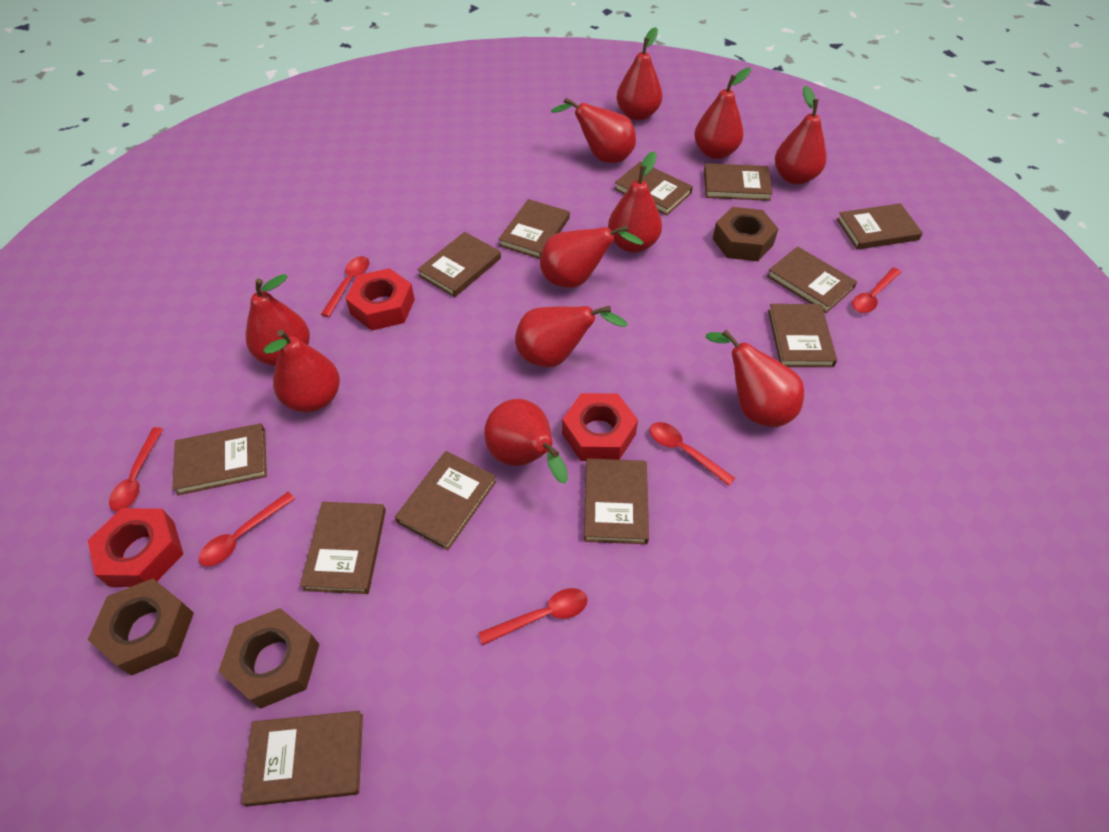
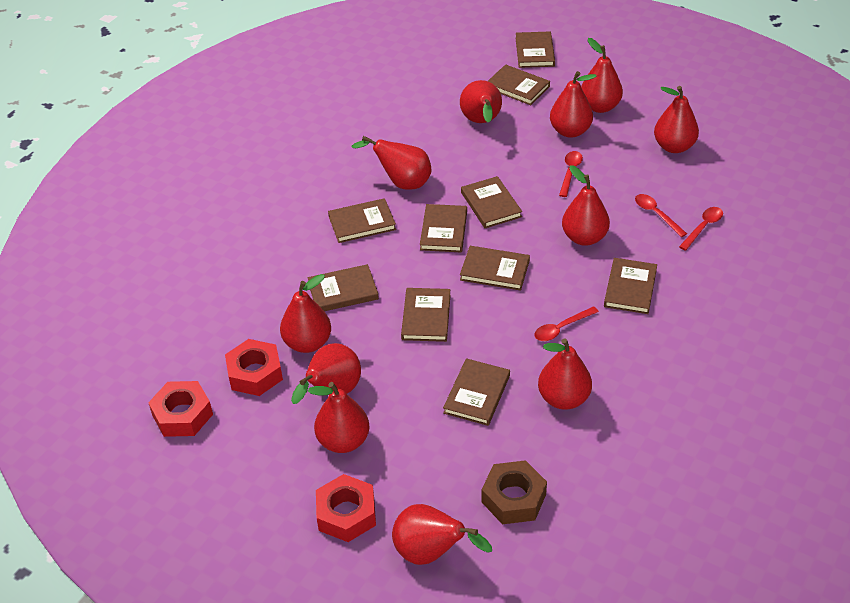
brown book: [173,423,267,495] [241,711,363,807] [300,502,386,594] [395,451,497,550] [417,232,501,297] [498,199,570,259] [584,458,649,544] [614,161,693,216] [704,163,773,201] [767,247,857,313] [768,304,837,367] [837,203,923,250] = 12 -> [308,264,379,311] [328,198,396,243] [401,288,451,342] [420,204,467,252] [443,358,510,426] [460,246,530,291] [461,176,522,228] [488,64,550,105] [516,32,555,68] [604,258,657,314] = 10
brown nut: [88,578,194,676] [218,608,319,709] [713,207,778,261] = 3 -> [482,460,547,524] = 1
red spoon: [109,427,163,512] [199,492,295,567] [321,256,369,317] [478,588,588,645] [650,422,736,486] [852,267,901,313] = 6 -> [534,306,599,341] [559,151,583,197] [635,194,687,237] [679,207,723,251] = 4

